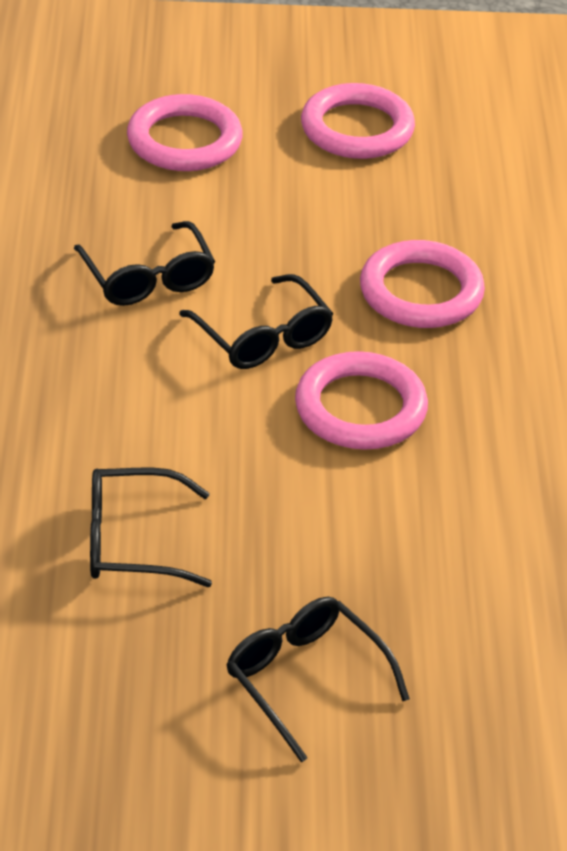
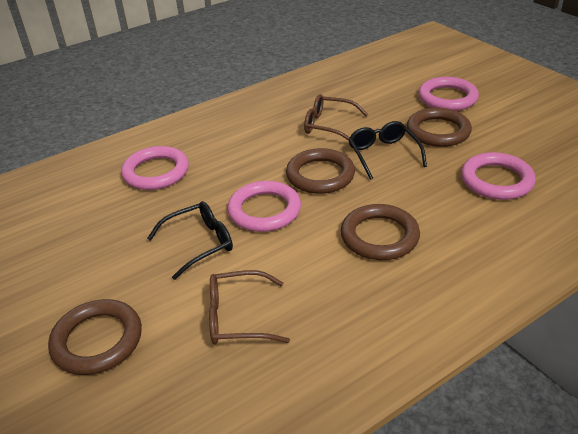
black glasses: [74,221,215,306] [90,468,212,587] [179,274,333,369] [226,597,410,762] = 4 -> [147,201,233,280] [348,121,427,180] = 2
brown glasses: none = 0 -> [209,270,290,344] [304,94,368,141] = 2
brown ring: none = 0 -> [48,299,142,375] [286,148,355,194] [341,204,420,260] [407,107,472,147] = 4

